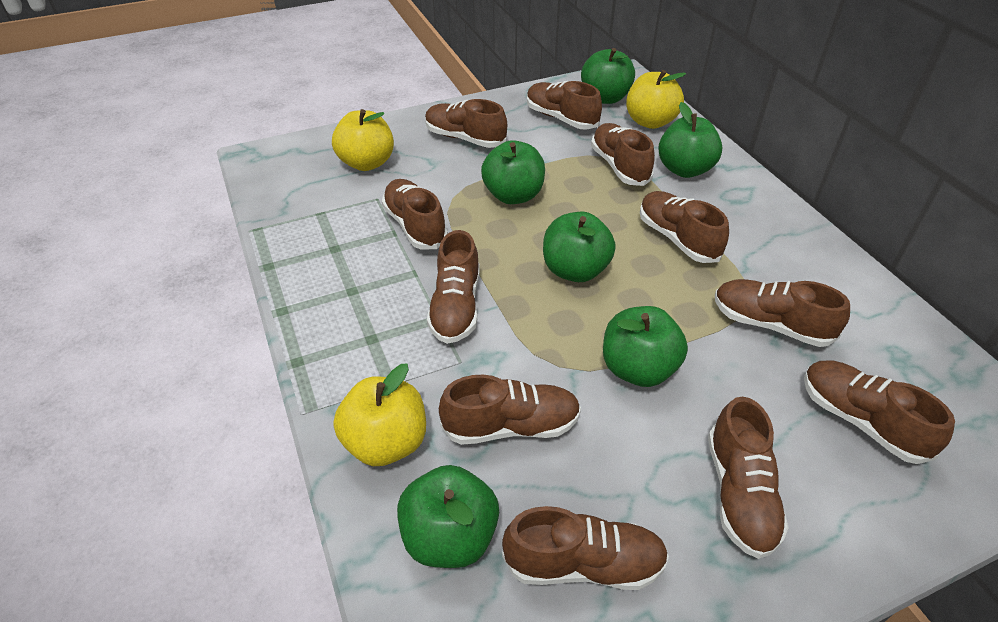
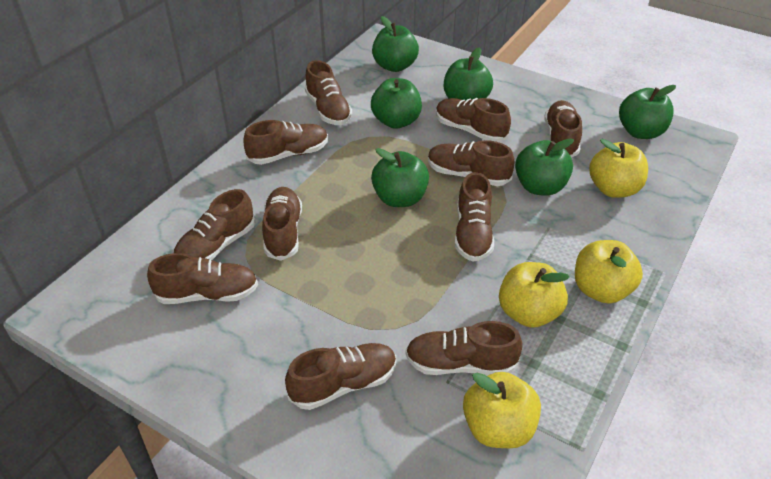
yellow apple: [332,109,394,171] [334,364,426,466] [626,70,686,129] = 3 -> [463,372,541,448] [499,262,570,328] [575,240,643,303] [589,139,648,198] = 4

